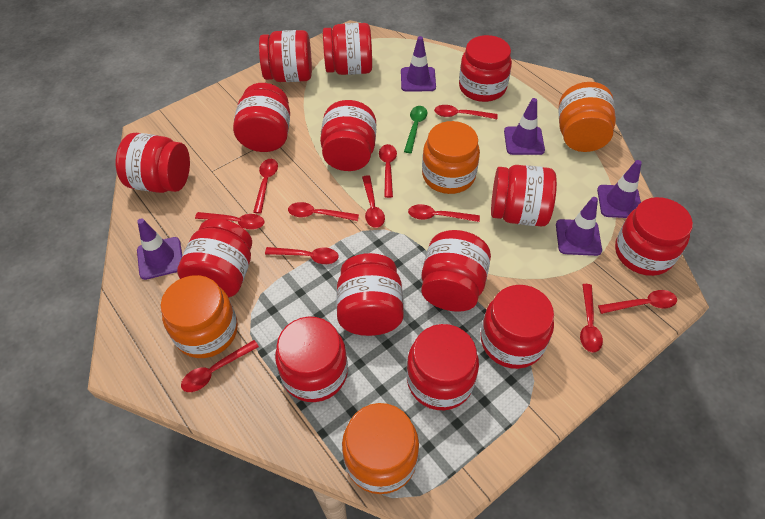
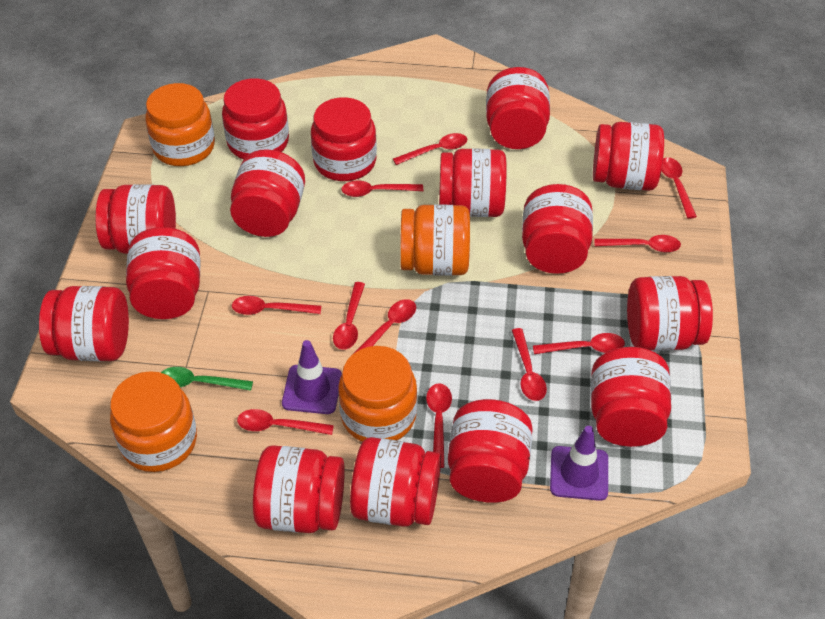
purple traffic cone: [137,218,182,280] [401,36,436,91] [504,98,545,155] [556,197,602,256] [597,160,642,218] = 5 -> [282,340,342,414] [550,426,608,501] = 2
red jar: [116,133,190,193] [177,219,252,297] [233,83,290,152] [259,30,312,82] [275,316,348,402] [320,100,376,171] [323,23,372,75] [336,253,404,336] [407,324,479,410] [421,230,491,312] [459,35,512,102] [481,285,554,369] [491,165,557,226] [615,197,693,276] = 14 -> [39,286,129,361] [95,184,176,254] [126,227,200,319] [222,78,289,159] [230,149,305,237] [253,445,345,533] [311,97,377,181] [350,437,441,527] [439,148,507,217] [448,399,533,503] [486,67,550,149] [522,184,593,274] [591,347,671,447] [593,122,664,191] [627,276,713,351] = 15

